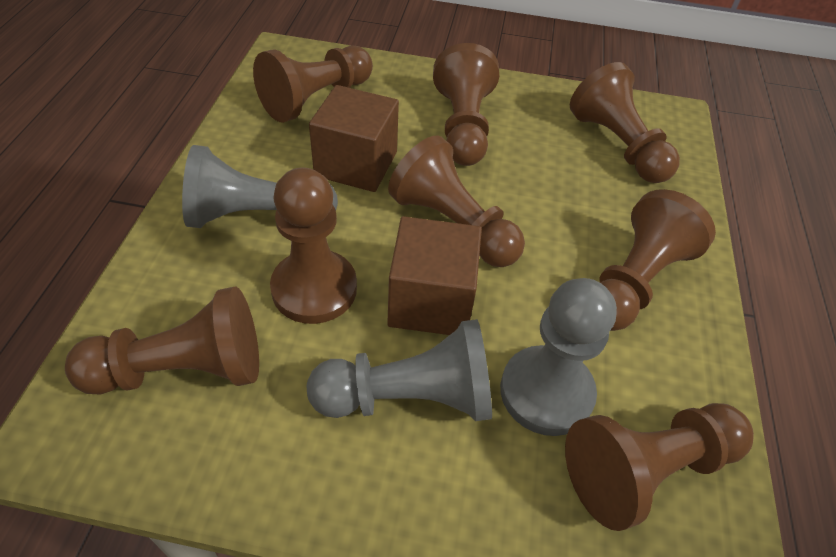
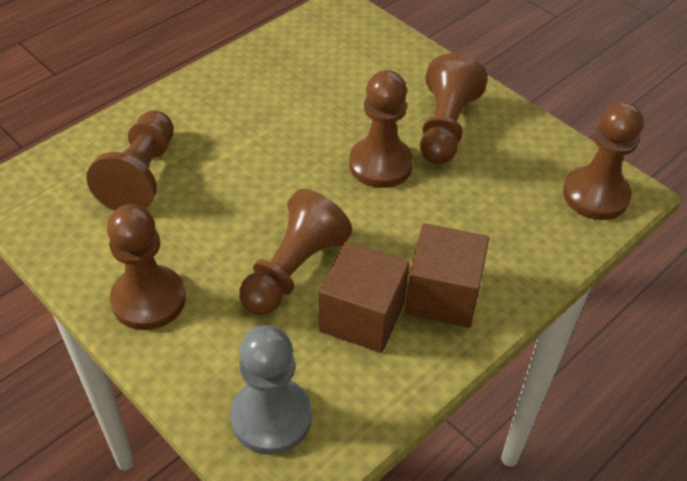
brown pawn: [65,287,259,395] [253,46,373,123] [270,168,357,324] [388,135,525,267] [433,43,499,166] [565,403,754,531] [570,62,680,183] [600,189,716,331] = 8 -> [86,110,174,211] [107,204,186,330] [239,189,352,316] [349,70,413,188] [420,53,488,164] [563,101,643,220] = 6
grey pawn: [182,145,338,228] [307,319,492,421] [500,278,617,436] = 3 -> [230,325,312,455] = 1

